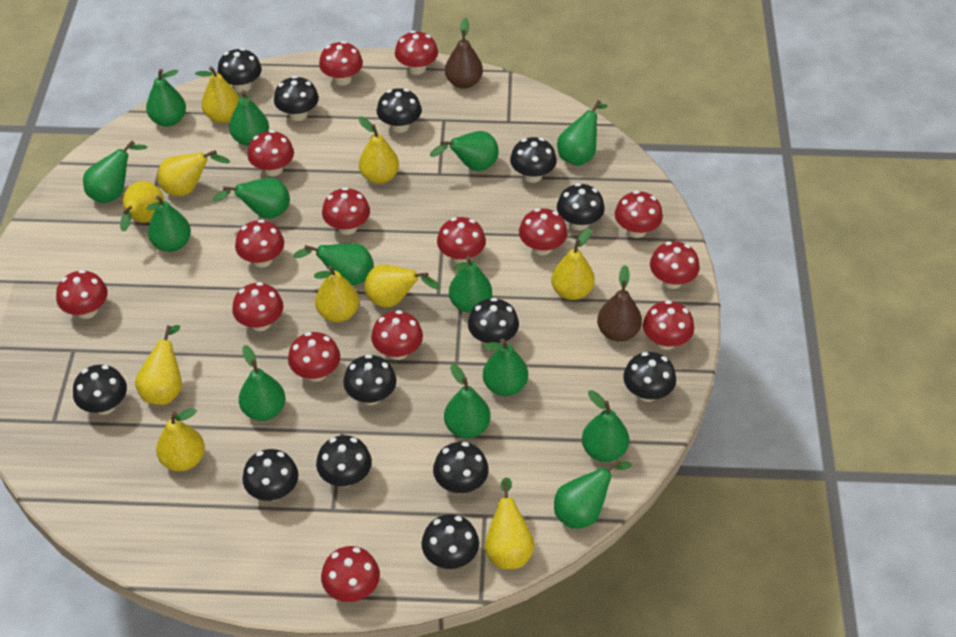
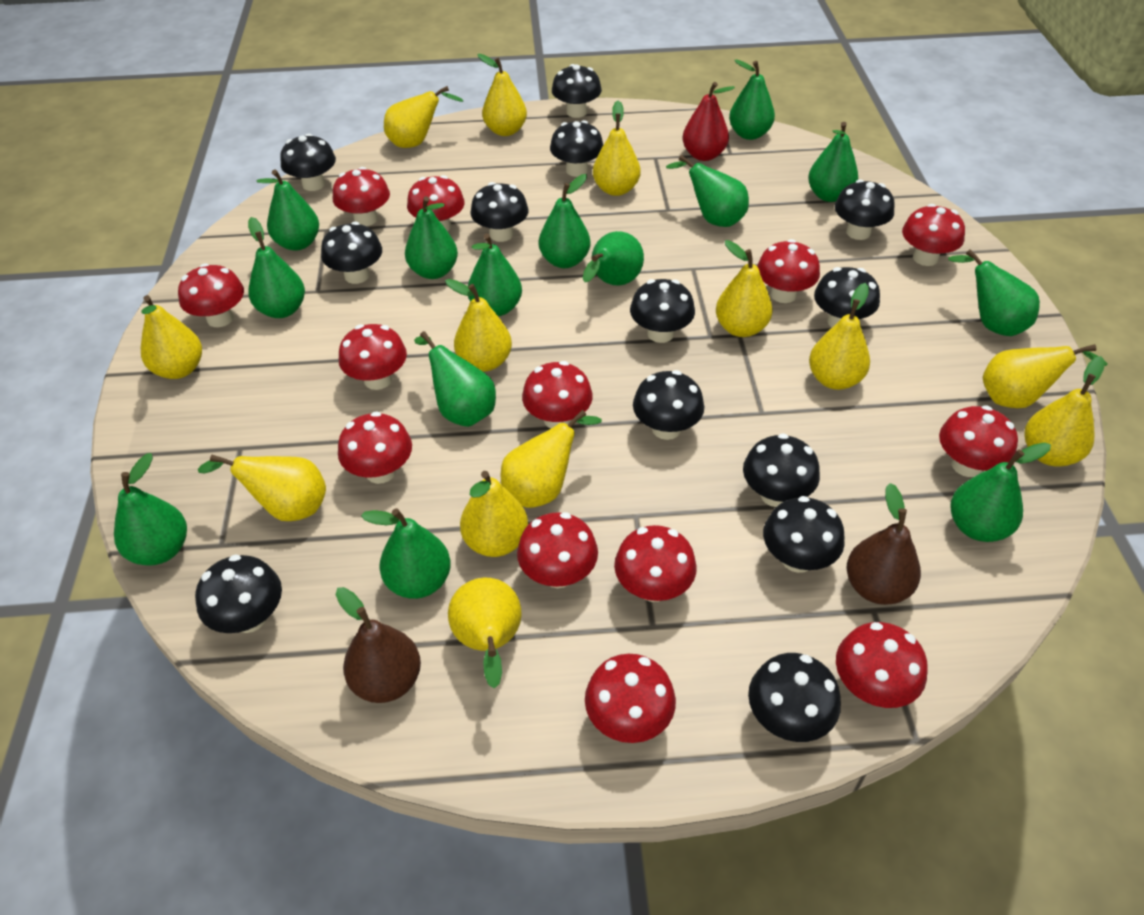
red mushroom: [56,270,108,319] [232,282,283,331] [235,219,284,268] [248,130,294,176] [288,332,340,382] [319,41,363,86] [321,546,380,602] [322,187,370,235] [371,310,423,360] [395,31,438,75] [437,217,486,264] [519,208,567,255] [615,191,663,238] [643,300,694,350] [650,241,700,289] = 15 -> [178,263,244,327] [333,167,390,226] [338,412,412,484] [339,324,407,390] [407,175,465,232] [517,512,598,588] [522,361,593,429] [585,654,676,743] [614,525,697,602] [757,239,820,303] [836,622,928,708] [902,204,965,266] [939,405,1018,477] = 13
red pear: none = 0 -> [683,82,735,161] = 1
yellow pear: [120,181,164,231] [135,325,182,405] [156,408,205,471] [157,150,230,196] [195,66,240,123] [314,265,359,322] [358,117,399,184] [364,265,440,308] [484,478,534,569] [551,228,595,300] = 10 -> [141,295,202,379] [198,454,326,521] [384,86,464,148] [445,279,512,372] [448,578,522,689] [460,471,528,557] [477,54,527,136] [501,410,602,508] [593,101,640,196] [716,240,773,337] [809,283,870,390] [983,344,1107,408] [1025,356,1105,467] = 13

